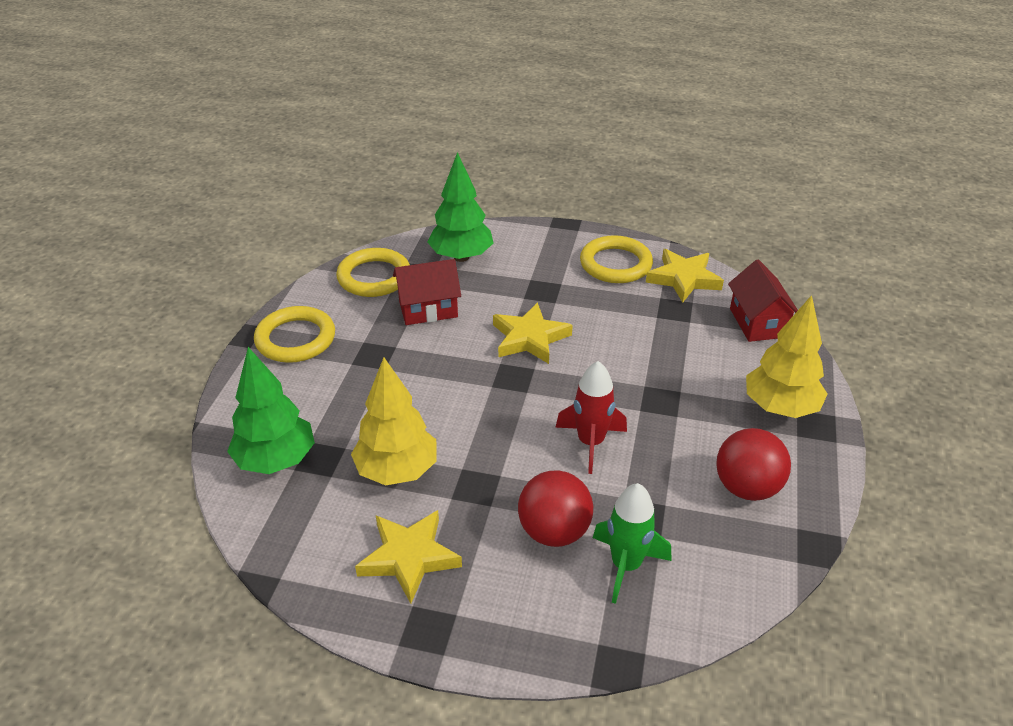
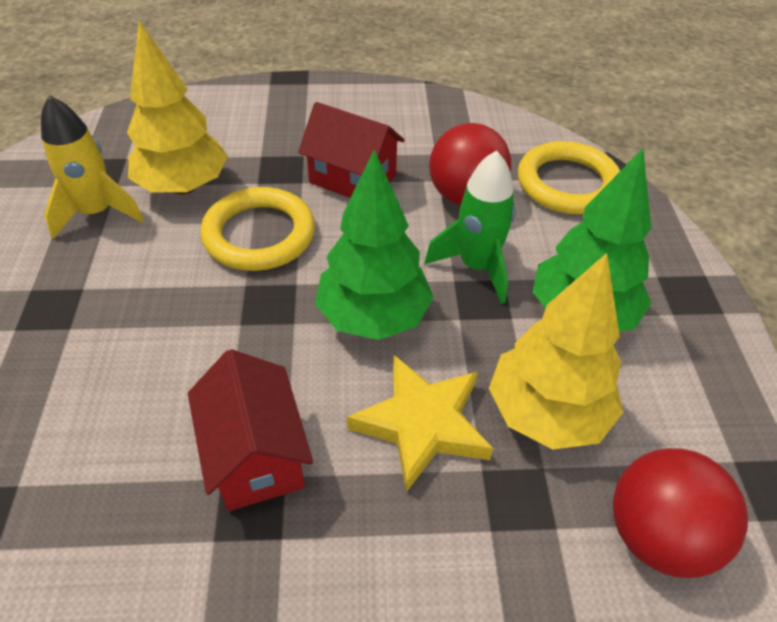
red rocket: [555,361,627,474] = 1 -> none = 0
yellow ring: [254,306,335,363] [336,248,410,297] [580,235,653,283] = 3 -> [200,187,315,271] [518,141,620,214] = 2
yellow rocket: none = 0 -> [41,95,144,239] = 1
yellow star: [355,510,462,604] [493,302,573,364] [646,249,724,303] = 3 -> [347,355,493,492] = 1

